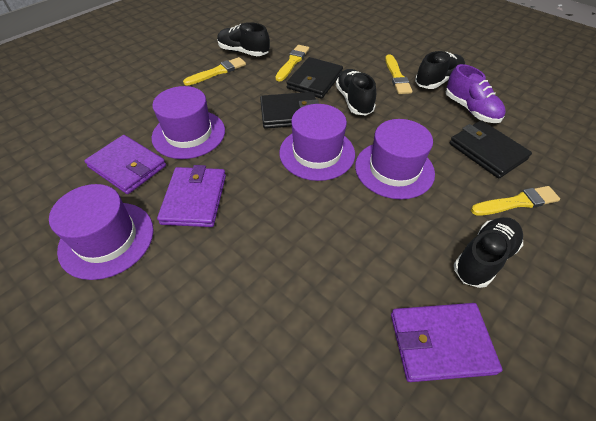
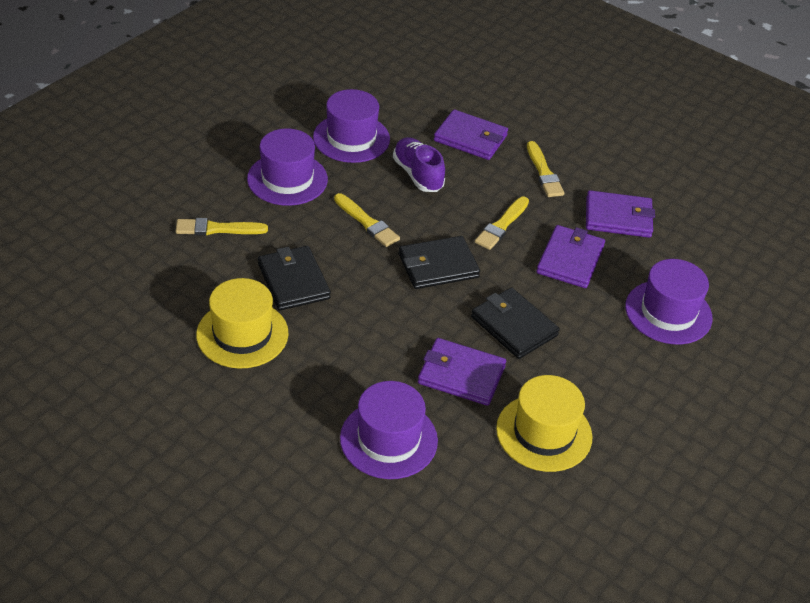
black shoe: [217,22,270,56] [336,69,376,116] [415,51,465,89] [454,217,523,288] = 4 -> none = 0
purple wallet: [84,135,166,194] [157,165,226,227] [391,303,502,382] = 3 -> [418,338,506,406] [434,109,508,160] [536,225,605,288] [586,190,655,238] = 4
yellow hat: none = 0 -> [196,278,289,369] [496,375,592,472] = 2

